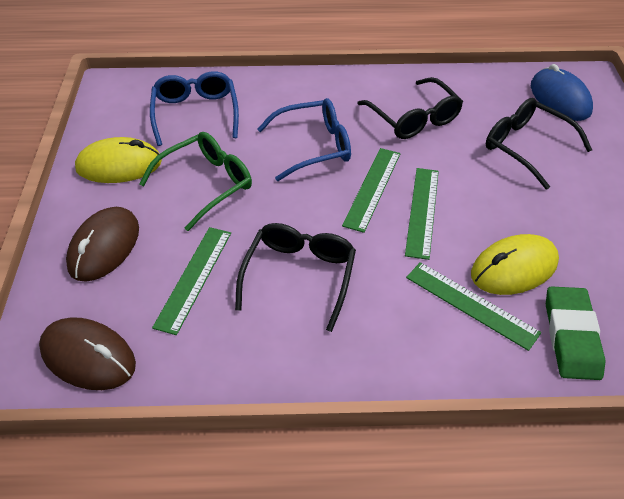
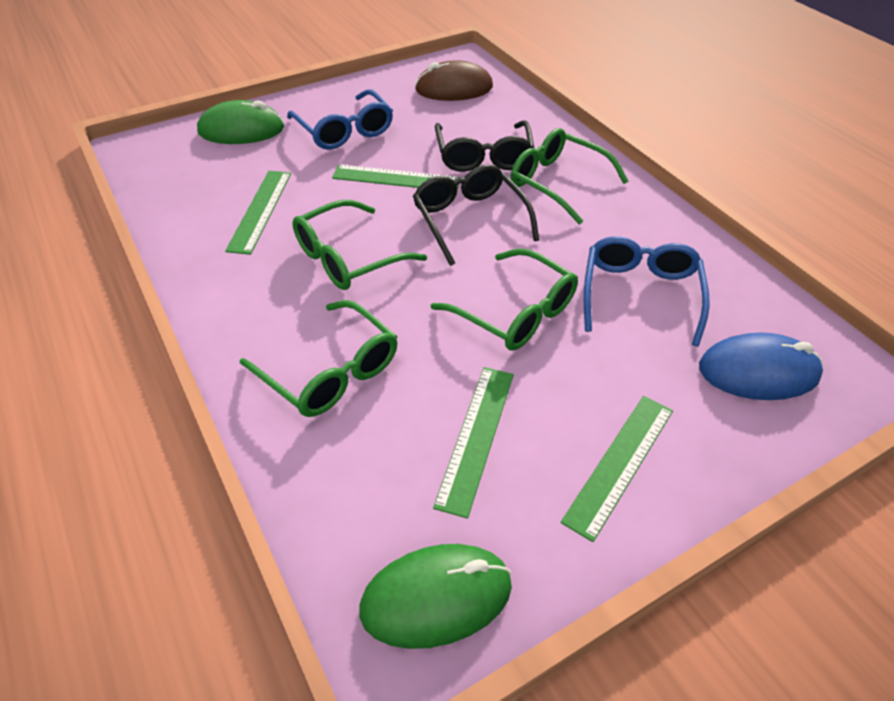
black glasses: [235,223,356,332] [357,77,463,139] [486,98,592,190] = 3 -> [413,164,539,266] [435,121,534,172] = 2
brown mouse: [39,317,136,390] [66,207,139,281] = 2 -> [415,60,493,101] = 1
green eraser: [546,286,606,380] = 1 -> none = 0
green glasses: [139,132,252,231] = 1 -> [240,300,398,417] [292,200,427,290] [431,248,578,351] [511,128,628,224] = 4
green mouse: none = 0 -> [197,100,284,144] [359,544,512,649] = 2
yellow mouse: [75,137,162,183] [471,234,559,295] = 2 -> none = 0

